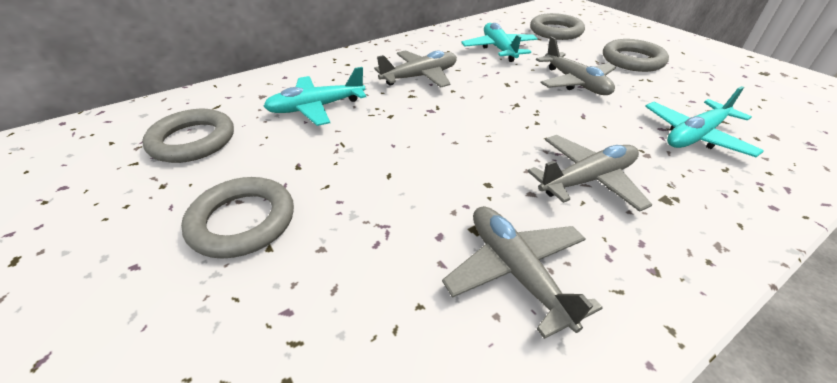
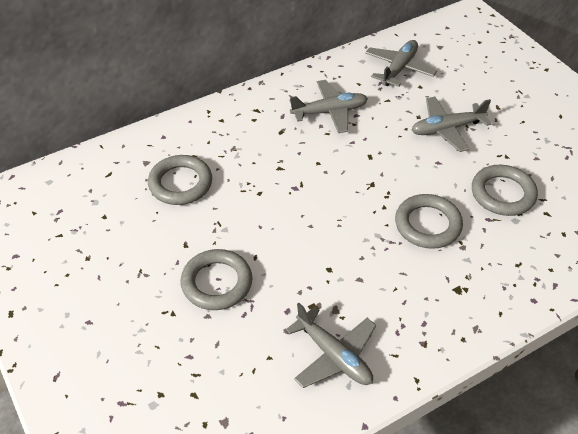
turquoise plane: [263,67,366,126] [461,23,538,62] [645,86,764,157] = 3 -> none = 0

